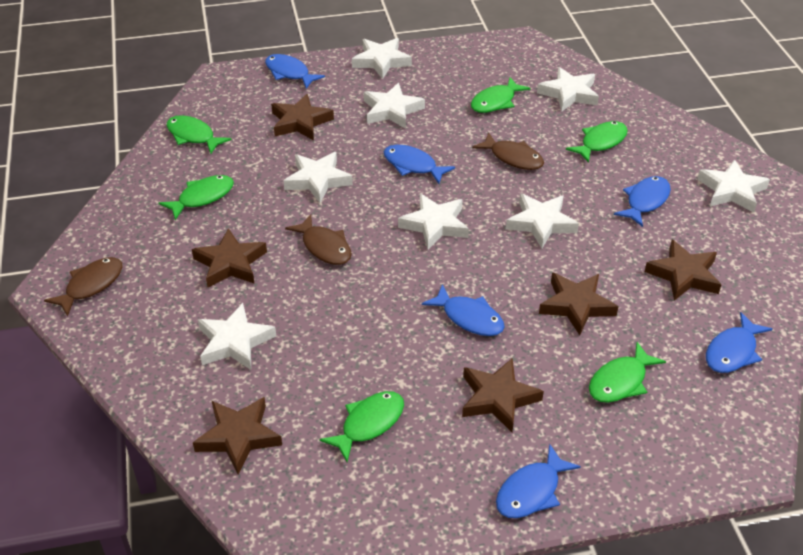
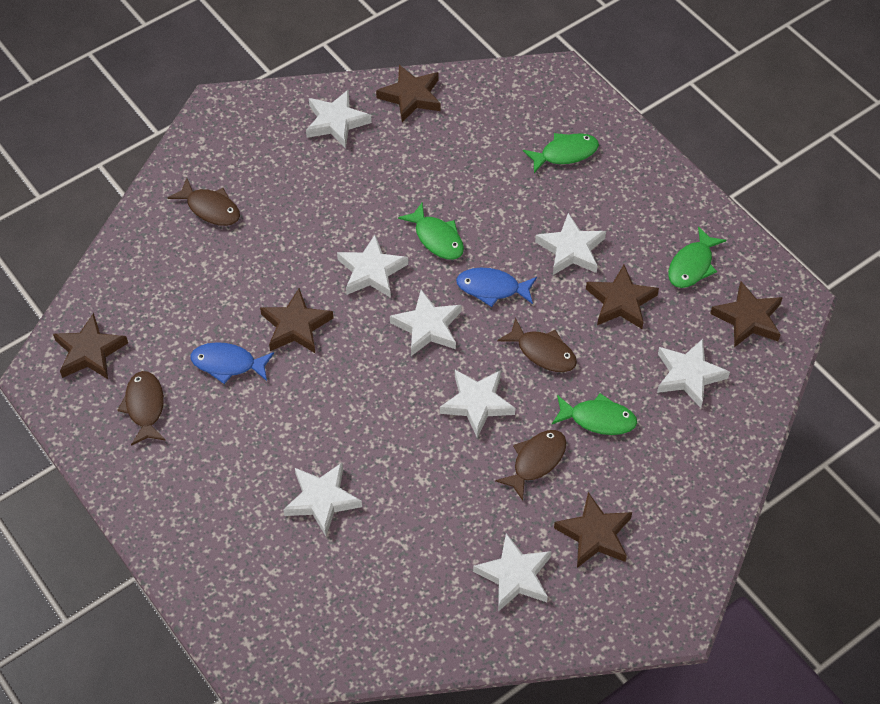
blue fish: [265,54,325,89] [384,145,455,184] [422,284,505,336] [496,444,581,518] [614,176,671,227] [706,312,772,373] = 6 -> [190,342,274,384] [456,268,537,307] = 2
brown fish: [44,257,122,316] [285,214,352,265] [472,132,544,170] = 3 -> [117,371,166,446] [168,178,240,226] [495,430,566,501] [497,318,577,372] = 4
green fish: [159,175,234,220] [166,115,231,154] [320,391,404,462] [471,77,531,113] [566,121,628,163] [589,342,666,403] = 6 -> [398,203,464,260] [523,133,599,173] [552,393,637,435] [668,226,726,288] = 4

